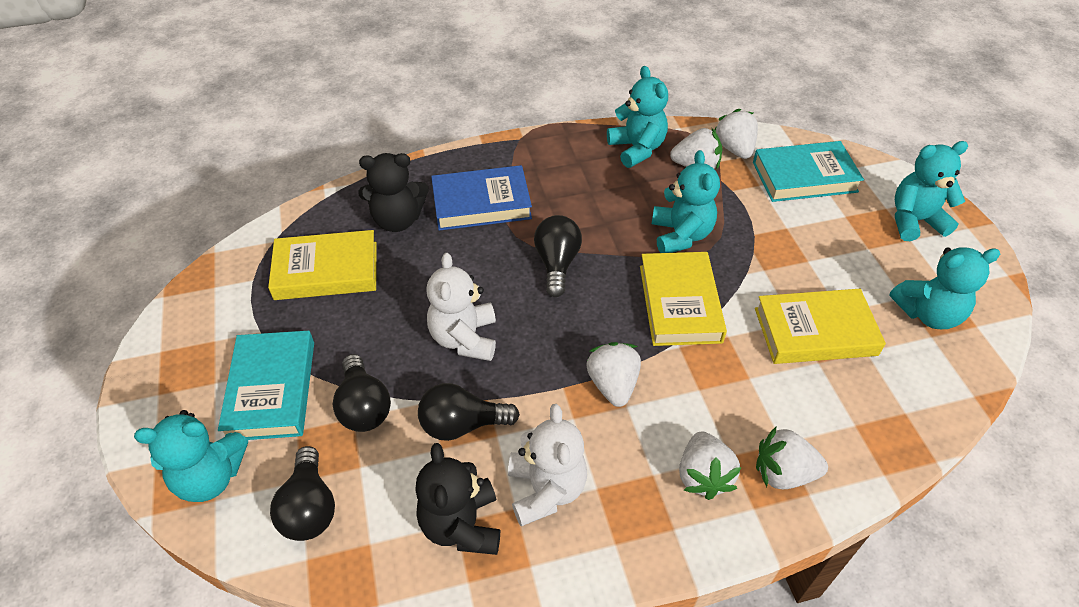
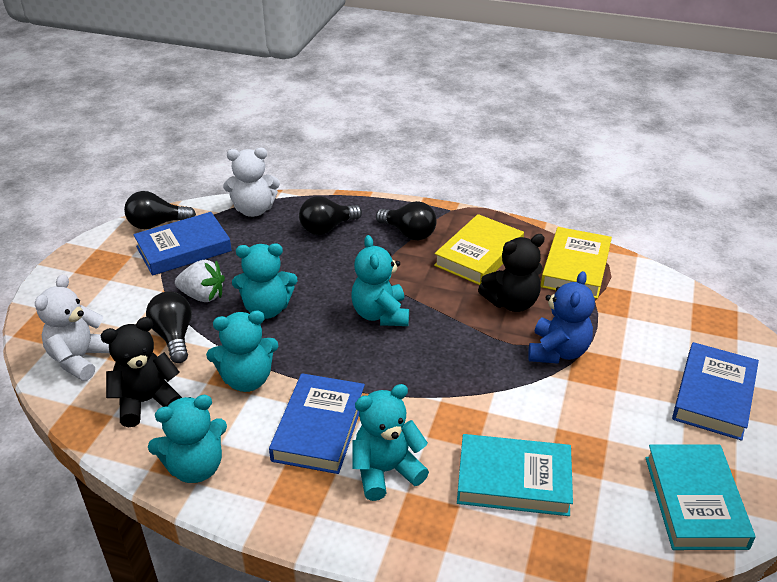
blue book: [431,165,532,231] = 1 -> [133,212,232,276] [269,373,365,474] [672,342,759,441] = 3
blue teddy bear: none = 0 -> [528,271,595,364] = 1
white strawberry: [586,342,641,407] [670,128,723,169] [679,432,741,500] [715,109,758,159] [756,427,828,489] = 5 -> [175,260,225,302] = 1
yellow book: [268,230,377,300] [640,252,727,346] [755,289,886,364] = 3 -> [434,214,524,285] [541,227,612,299] = 2

